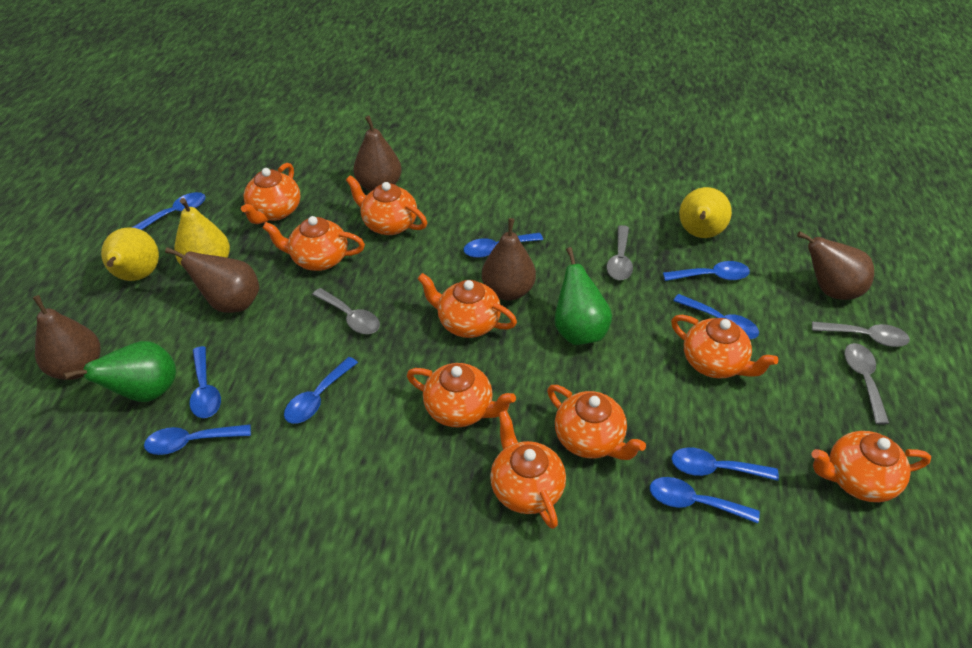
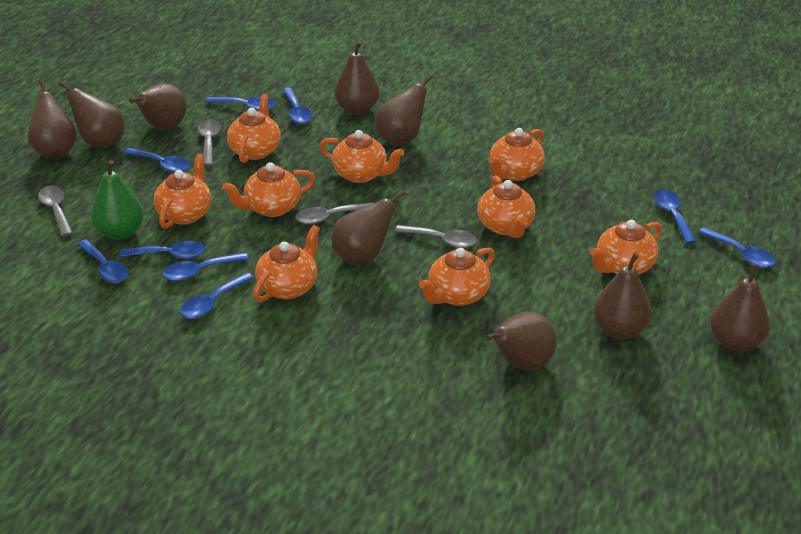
brown pear: [33,295,100,380] [165,247,259,313] [353,116,402,191] [482,218,536,301] [797,231,874,300] = 5 -> [27,80,77,158] [58,81,125,148] [129,83,186,130] [331,190,406,265] [335,41,380,115] [375,74,434,146] [485,311,557,371] [593,253,652,339] [710,264,770,352] = 9
green pear: [63,341,176,402] [554,247,612,345] = 2 -> [91,160,144,240] = 1
yellow pear: [101,227,159,281] [174,198,230,267] [679,187,732,238] = 3 -> none = 0

